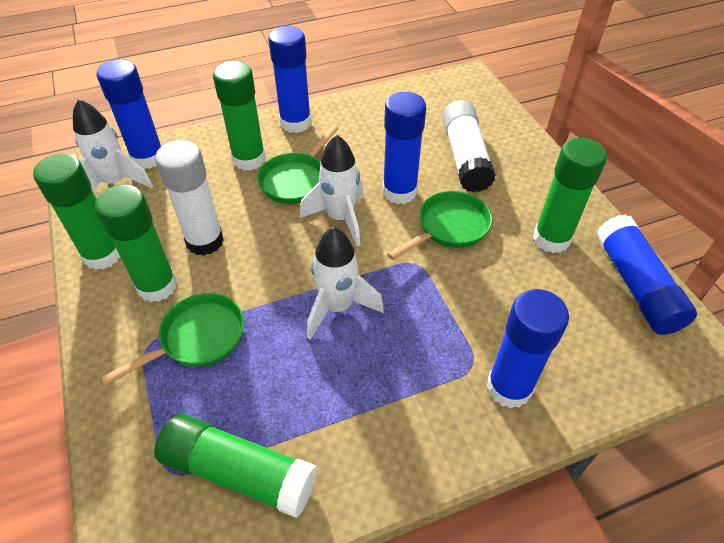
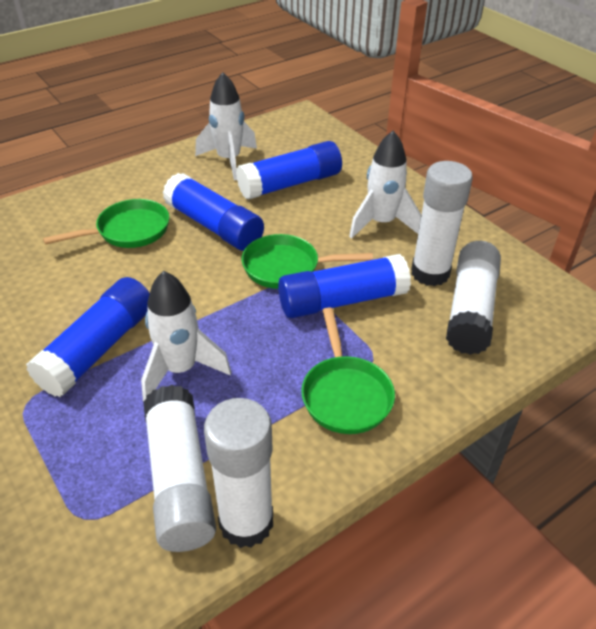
blue glue stick: [96,59,162,169] [268,26,311,133] [383,92,426,204] [487,289,569,409] [596,214,697,335] = 5 -> [26,277,150,397] [162,173,264,251] [236,141,342,200] [278,254,411,318] = 4
green glue stick: [33,153,120,270] [95,185,177,302] [154,413,317,518] [213,61,266,171] [533,138,607,253] = 5 -> none = 0
white glue stick: [155,140,224,256] [442,100,496,193] = 2 -> [143,385,216,552] [204,398,273,548] [411,161,473,286] [446,241,501,355] = 4

